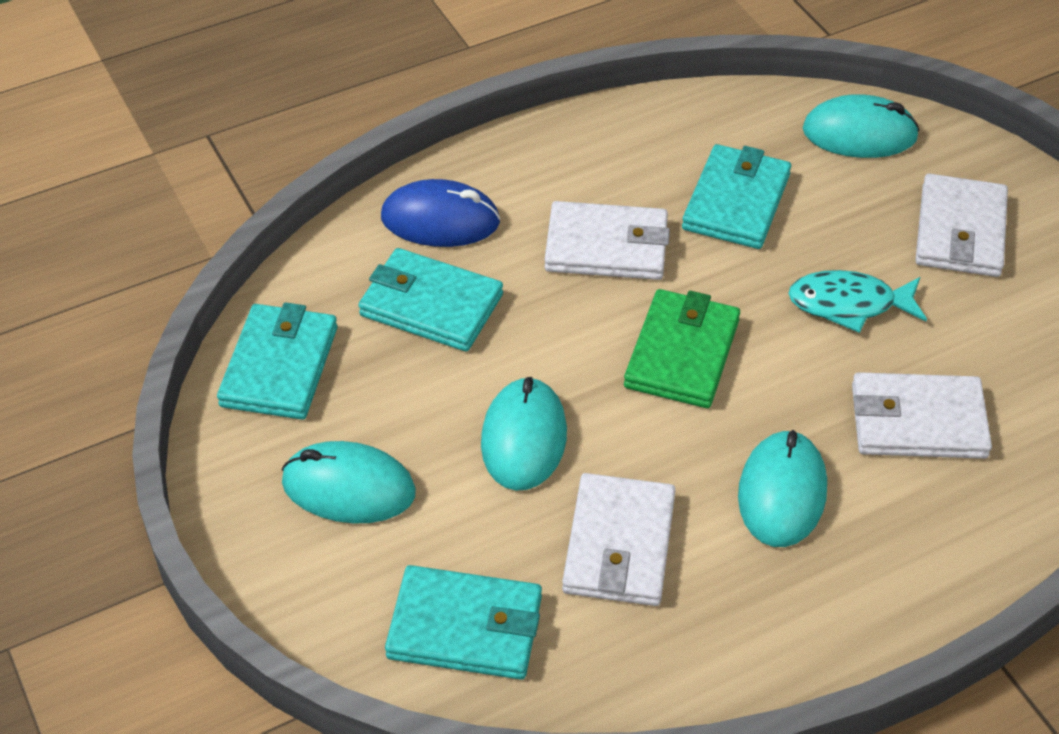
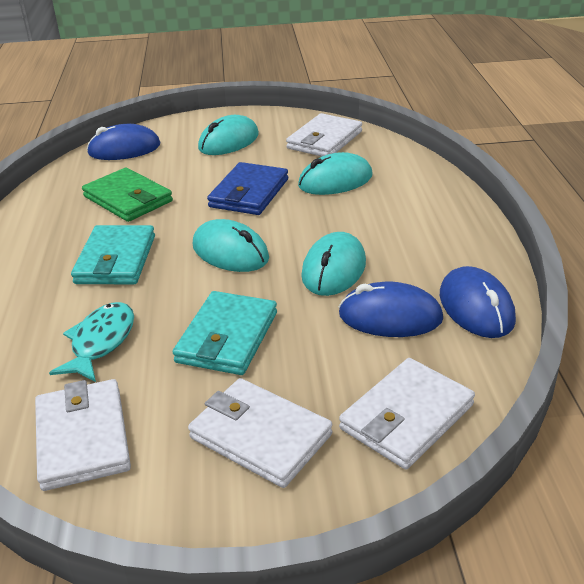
blue mouse: [381,179,500,247] = 1 -> [87,124,160,160] [338,282,443,337] [440,266,516,338] = 3
blue wallet: none = 0 -> [207,162,288,215] = 1
turquoise wallet: [217,302,337,420] [358,248,503,352] [385,565,542,680] [682,144,791,249] = 4 -> [71,225,155,284] [173,291,277,375] = 2

